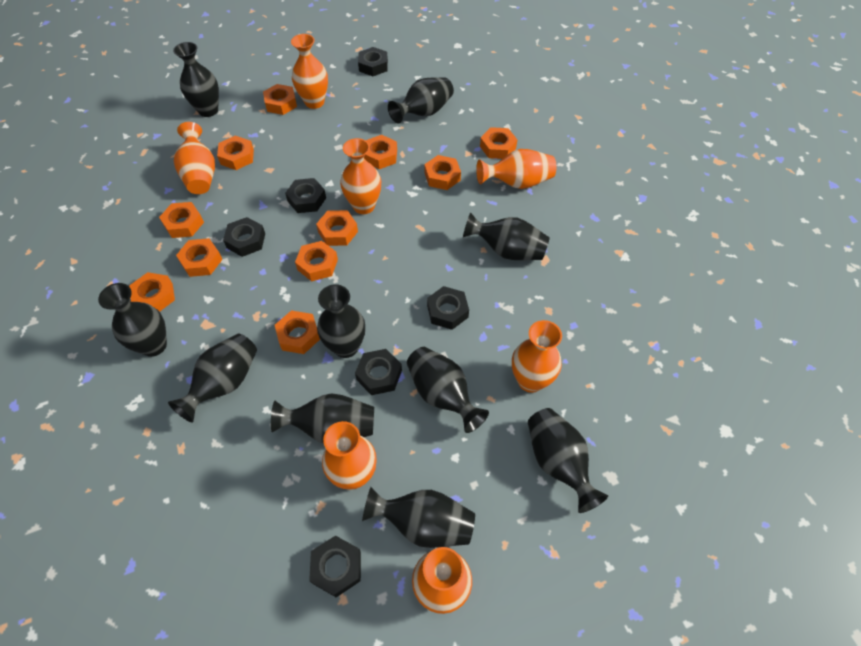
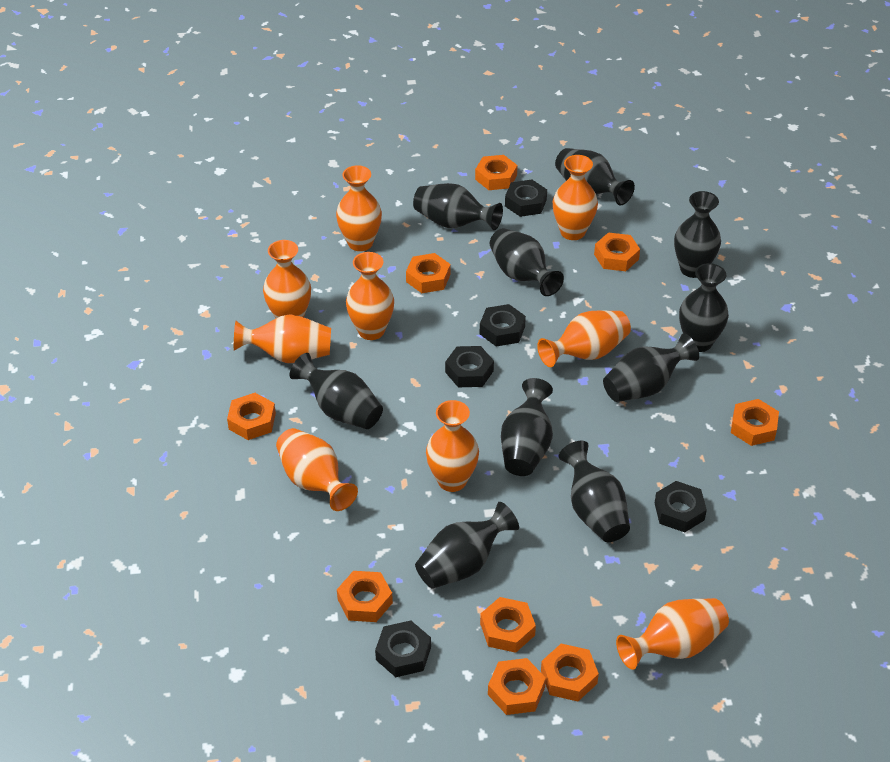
black nut: [223,217,265,257] [285,178,326,213] [309,536,361,597] [355,349,402,395] [358,47,388,76] [427,286,469,330] = 6 -> [375,621,431,677] [445,346,494,387] [480,304,526,346] [505,179,547,217] [655,481,707,532] = 5
orange nut: [129,272,175,312] [159,202,204,238] [176,238,223,277] [217,136,254,170] [263,84,297,115] [275,310,320,354] [295,241,338,281] [316,210,358,246] [364,135,397,169] [424,155,461,190] [480,127,517,159] = 11 -> [227,393,276,440] [337,571,393,622] [406,253,451,293] [475,155,518,190] [480,597,536,653] [488,658,546,715] [541,644,599,701] [594,233,640,271] [731,399,779,446] = 9
orange vase: [174,122,215,194] [291,34,328,109] [322,421,377,490] [340,138,381,214] [412,547,472,614] [476,149,557,189] [512,320,562,393] = 7 -> [234,314,331,363] [263,240,311,318] [276,428,358,511] [336,165,382,251] [346,252,394,340] [426,400,479,492] [537,310,631,367] [553,155,598,240] [616,598,729,670] = 9

